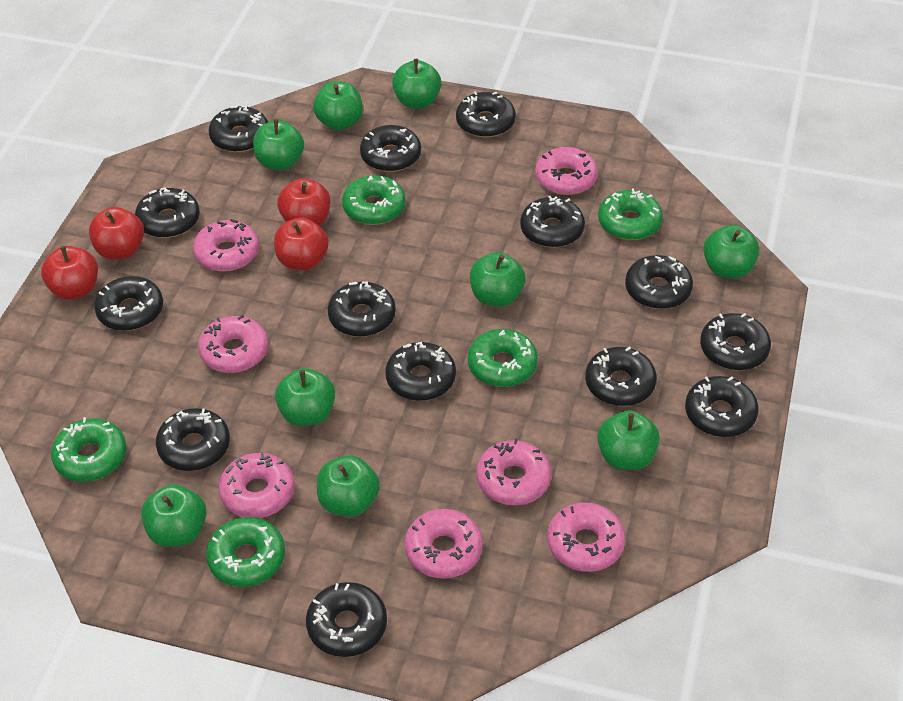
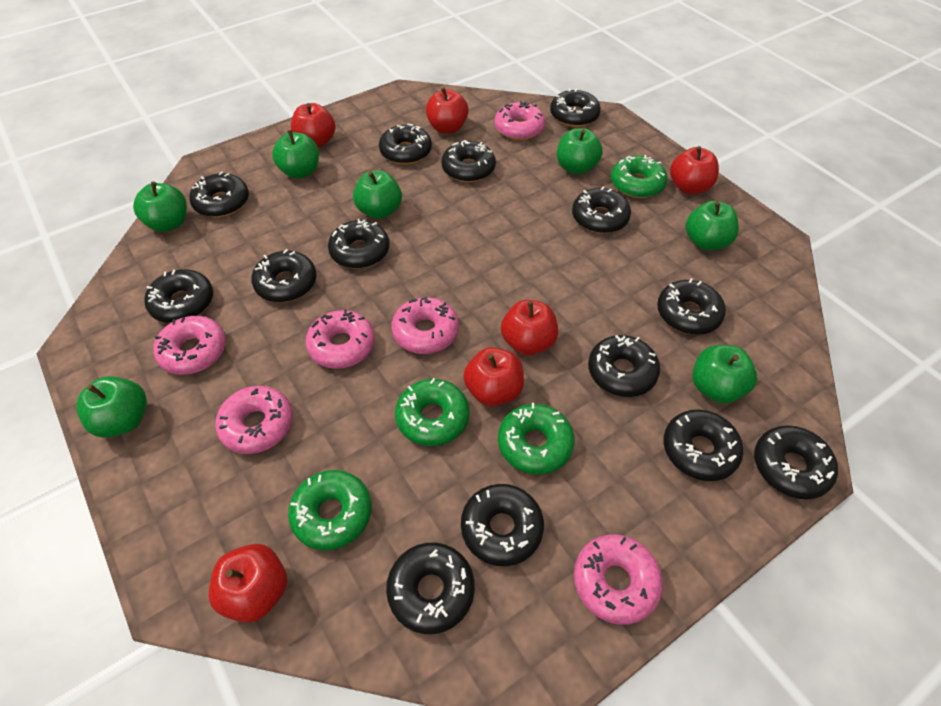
green apple: [141,484,206,547] [253,119,304,170] [275,368,335,426] [313,81,363,130] [317,455,380,517] [392,59,441,108] [470,252,525,307] [597,410,660,470] [703,225,760,278] = 9 -> [76,376,147,438] [133,182,187,232] [272,130,319,179] [353,171,402,219] [557,128,603,175] [686,201,739,250] [692,345,757,403] = 7
green donut: [51,417,126,482] [206,517,285,587] [342,175,406,225] [468,329,538,387] [598,189,663,240] = 5 -> [288,470,372,550] [395,378,469,446] [498,403,575,475] [611,155,667,198] = 4
pink donut: [193,219,259,272] [198,315,268,373] [219,452,295,518] [405,509,483,578] [476,439,551,505] [535,147,598,195] [547,503,625,572] = 7 -> [153,316,226,375] [215,386,293,454] [305,309,375,369] [391,297,459,354] [494,101,545,140] [574,535,663,625] = 6
red apple: [41,246,98,300] [89,207,144,259] [274,217,329,270] [277,178,331,229] = 4 -> [209,544,287,623] [291,103,335,148] [426,88,469,134] [463,347,524,406] [501,300,558,355] [670,146,719,194] = 6

